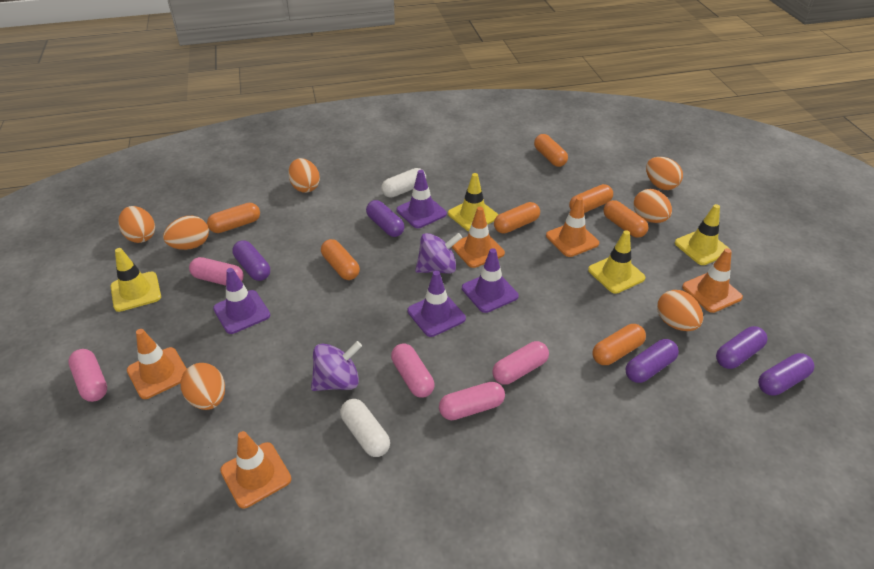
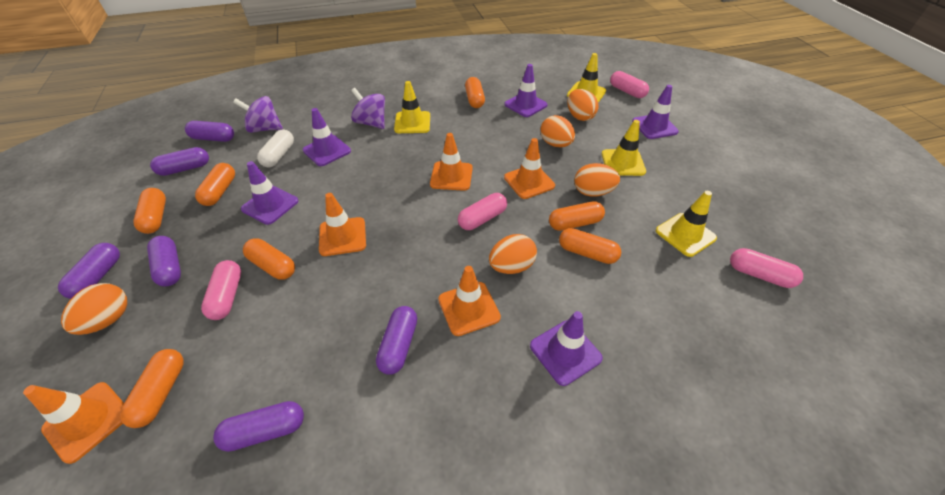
orange egg: [118,206,155,243] [163,216,209,250] [180,363,225,410] [288,158,320,193] [633,189,672,223] [646,157,683,190] [657,290,703,331] = 7 -> [61,283,127,335] [489,234,537,274] [540,115,575,147] [568,89,599,121] [574,163,620,197] = 5
pink capsule: [68,349,107,402] [189,257,244,286] [391,344,434,398] [439,382,505,420] [492,341,549,384] = 5 -> [201,260,241,320] [458,193,507,230] [610,71,649,98] [730,248,803,288] = 4
purple capsule: [232,240,270,281] [366,200,405,237] [626,339,679,383] [716,326,768,369] [758,353,814,396] = 5 -> [58,243,120,299] [147,236,181,286] [150,147,209,176] [185,121,234,142] [213,401,304,452] [376,306,417,375] = 6
purple traffic cone: [213,268,270,334] [397,170,447,228] [407,271,466,337] [462,248,519,313] = 4 -> [241,161,298,225] [303,108,351,166] [504,64,548,117] [530,311,603,386] [632,85,679,139] = 5
white capsule: [340,399,390,457] [381,168,426,198] = 2 -> [257,129,294,167] = 1

